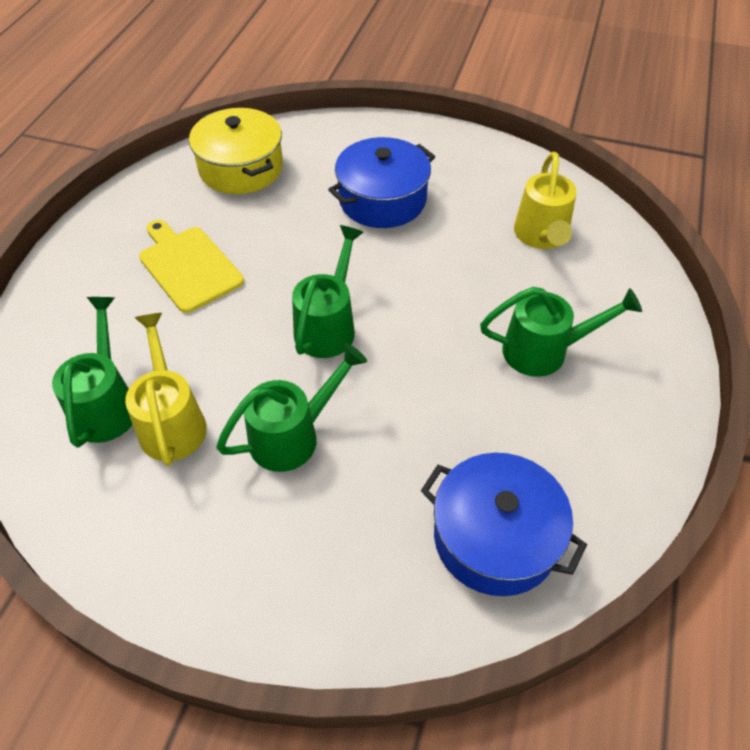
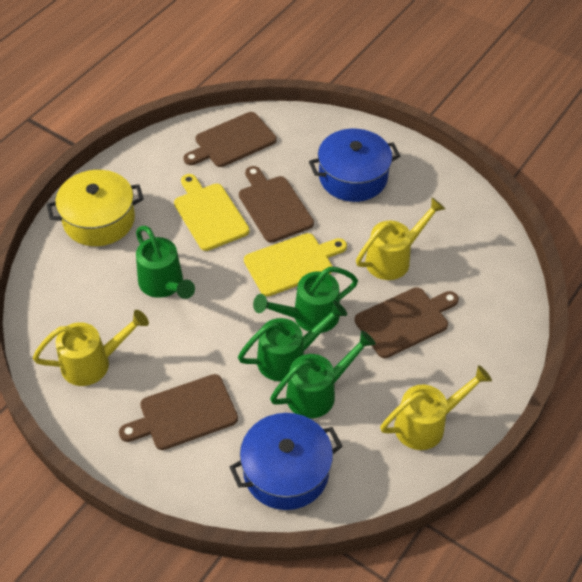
brown cutting board: none = 0 -> [119,374,238,450] [184,112,277,167] [239,166,314,243] [355,287,459,358] = 4
yellow cutting board: [139,220,244,313] = 1 -> [174,174,250,251] [244,233,347,296] = 2
yellow watering can: [125,313,207,466] [514,152,577,249] = 2 -> [33,310,149,386] [356,197,445,280] [380,365,492,450] = 3

